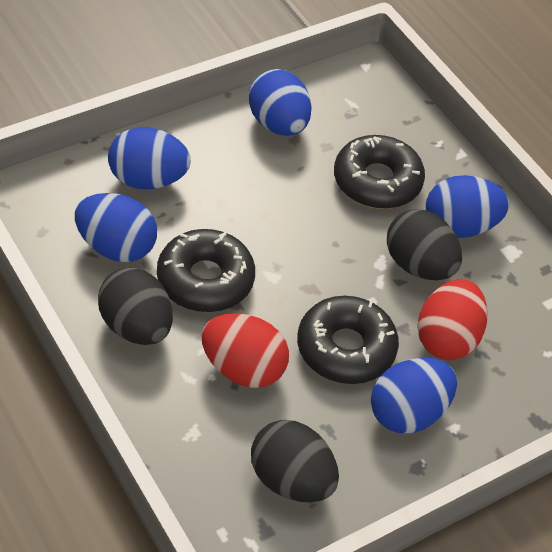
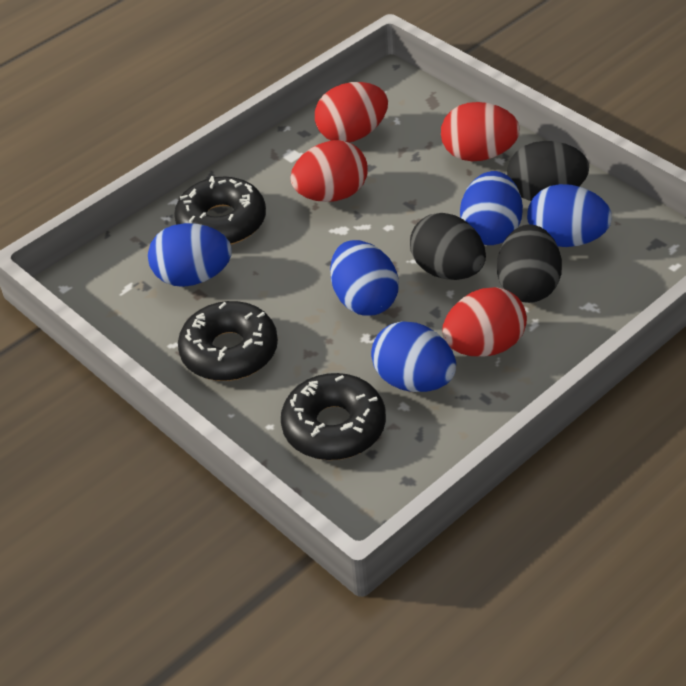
red egg: [202,313,289,388] [417,279,488,360] = 2 -> [290,140,368,202] [315,82,388,142] [441,102,520,161] [443,287,527,357] = 4

